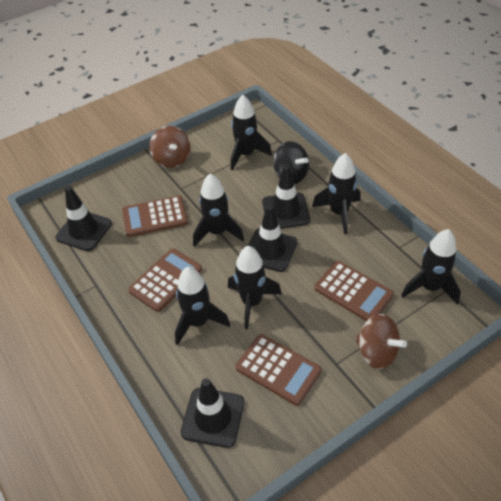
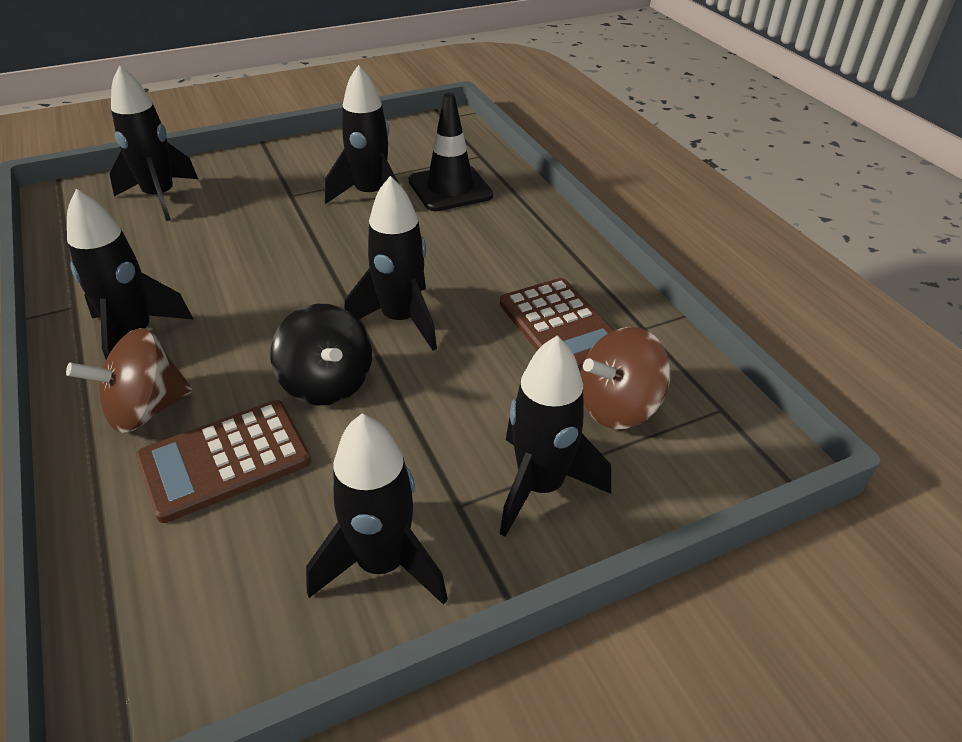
black traffic cone: [56,186,112,251] [181,378,244,448] [248,205,298,272] [262,165,310,229] = 4 -> [409,93,493,211] = 1
brown calculator: [122,196,188,237] [128,249,202,312] [236,334,322,406] [314,261,394,321] = 4 -> [136,400,311,523] [500,278,614,370] = 2

